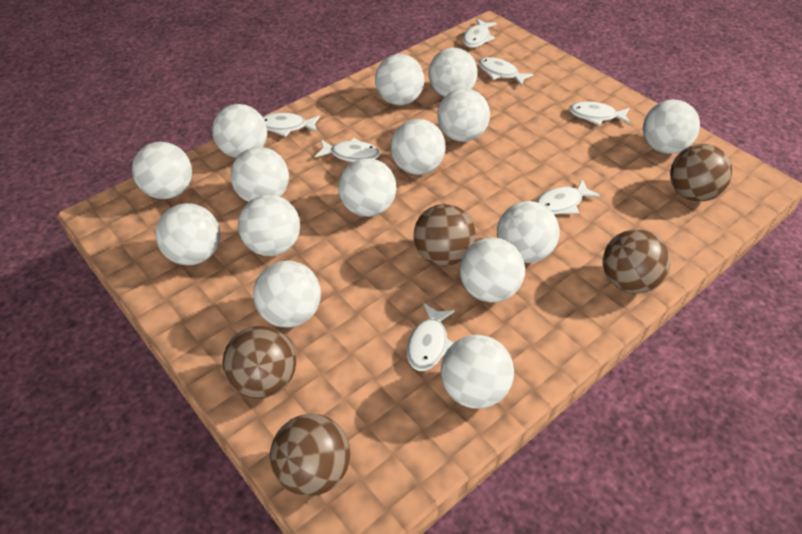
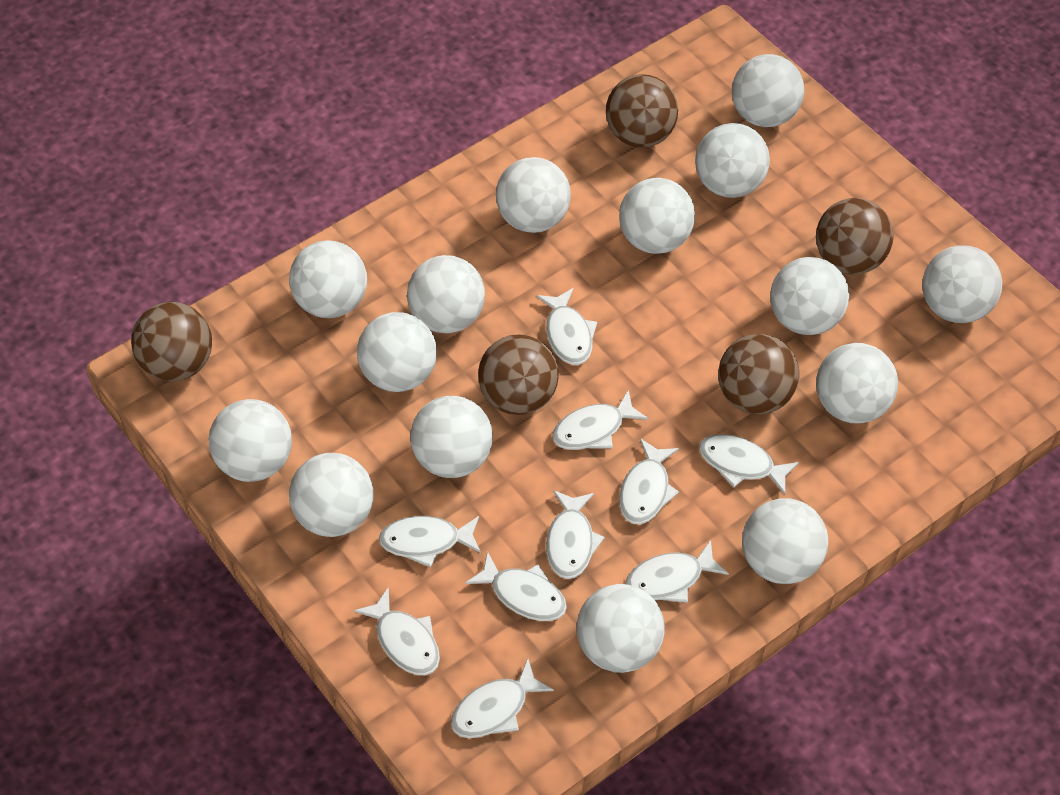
white fish: [263,113,320,137] [315,138,380,162] [407,303,455,371] [463,19,497,48] [478,57,534,86] [536,179,600,215] [569,101,630,125] = 7 -> [354,587,440,675] [379,516,481,568] [451,658,554,738] [465,551,567,621] [536,288,597,365] [546,490,605,579] [552,390,649,450] [619,438,679,524] [625,540,729,603] [699,434,799,495] = 10

